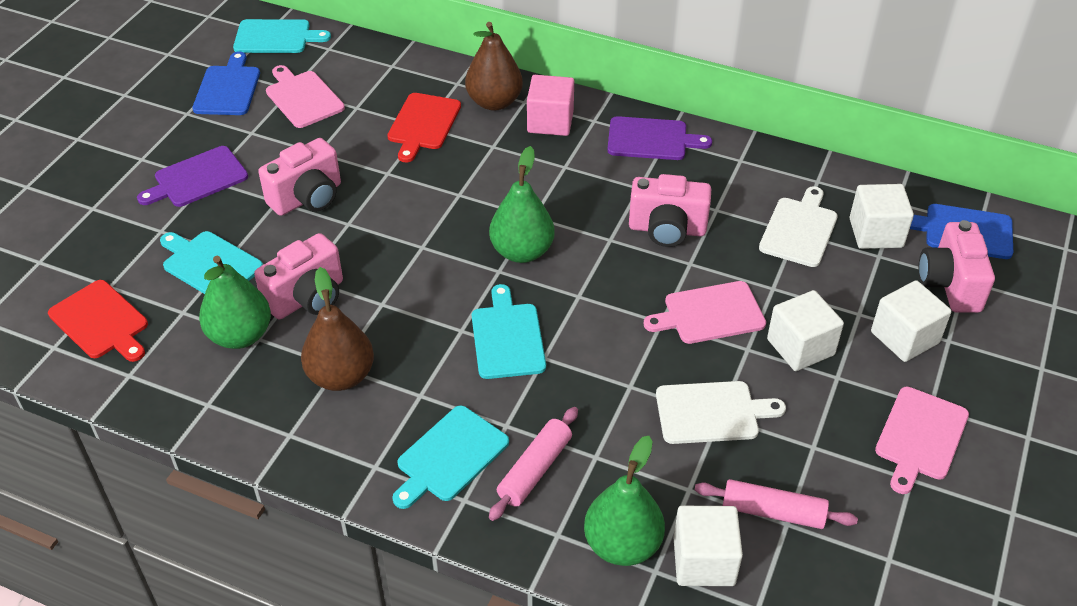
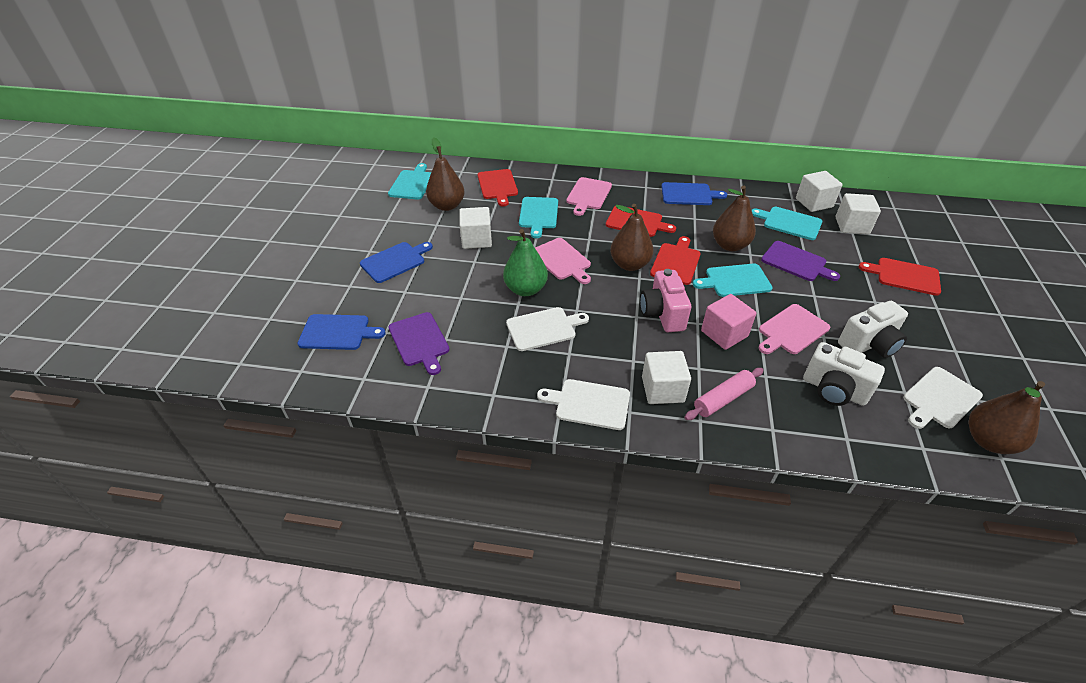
blue cutting board: [192,51,260,115] [910,204,1013,259] = 2 -> [297,314,386,350] [360,242,433,283] [661,182,727,205] = 3
brown pear: [301,267,374,391] [465,22,523,111] = 2 -> [426,138,465,211] [610,204,653,271] [713,186,756,251] [969,381,1045,454] = 4
green pear: [199,256,271,349] [489,146,555,263] [584,436,665,566] = 3 -> [503,229,548,296] = 1
pink camera: [254,233,343,320] [258,138,341,216] [629,174,711,247] [918,220,995,313] = 4 -> [640,269,691,332] = 1
pink rolling pin: [489,407,578,521] [695,479,858,529] = 2 -> [684,368,764,420] = 1
red cutting board: [48,280,148,362] [387,93,461,162] = 2 -> [478,169,518,206] [606,206,676,237] [650,236,701,285] [858,258,941,296] = 4
white camera: none = 0 -> [803,342,885,406] [838,301,908,358] = 2
white cutting board: [656,381,786,444] [759,186,838,267] = 2 -> [506,307,589,351] [537,379,630,430] [903,367,983,429] = 3

